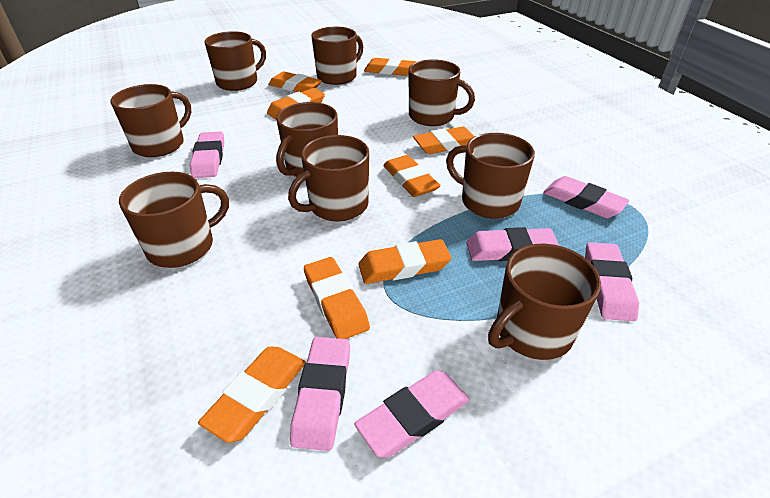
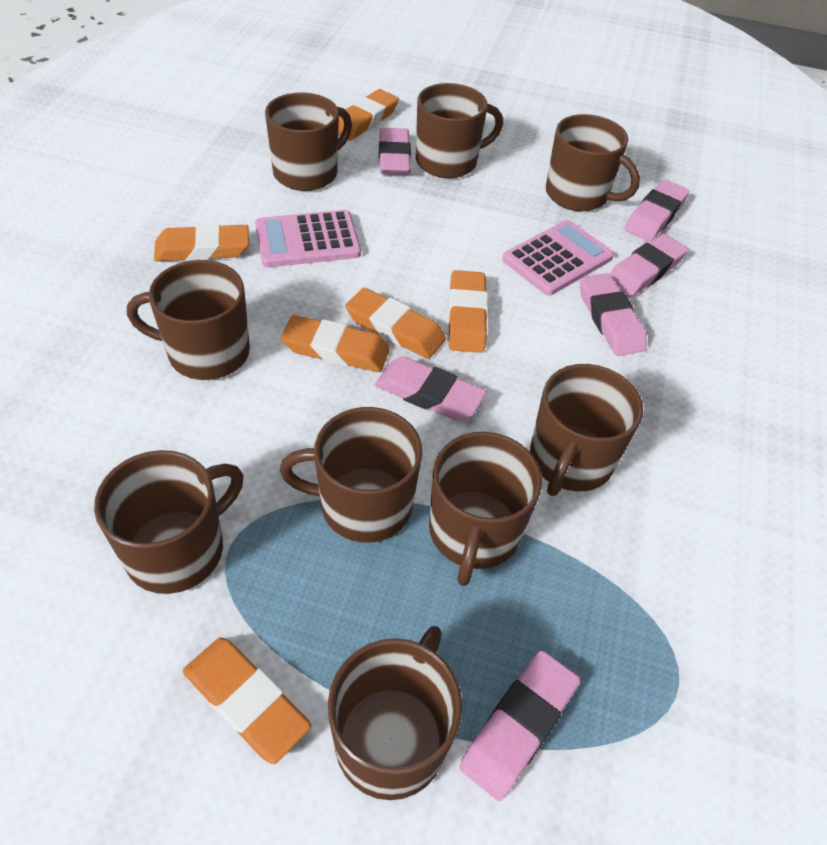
orange eraser: [198,346,306,443] [267,88,325,120] [268,72,322,92] [304,257,370,339] [358,239,451,284] [364,58,416,76] [383,155,441,197] [413,126,475,154] = 8 -> [154,224,249,261] [183,638,312,764] [281,315,390,372] [338,89,399,141] [345,288,446,359] [448,270,488,353] = 6
pink calculator: none = 0 -> [255,210,361,267] [502,220,614,296] = 2

